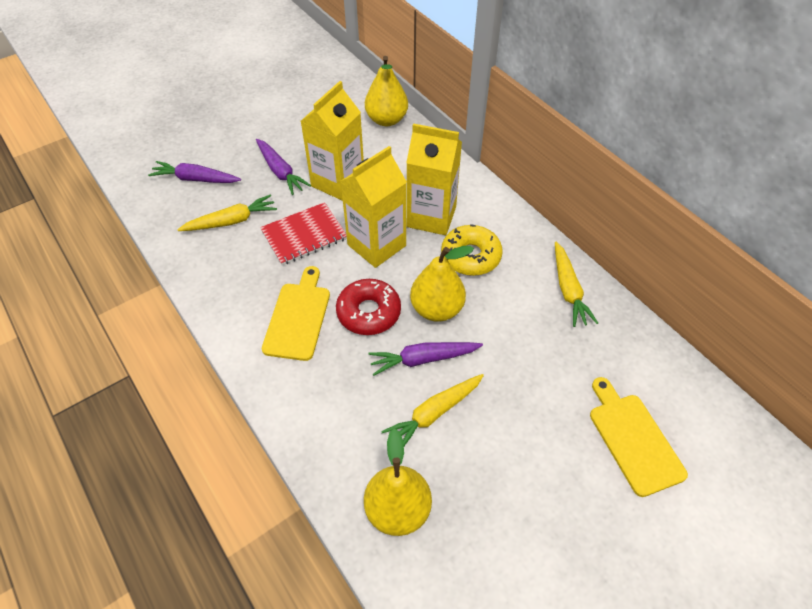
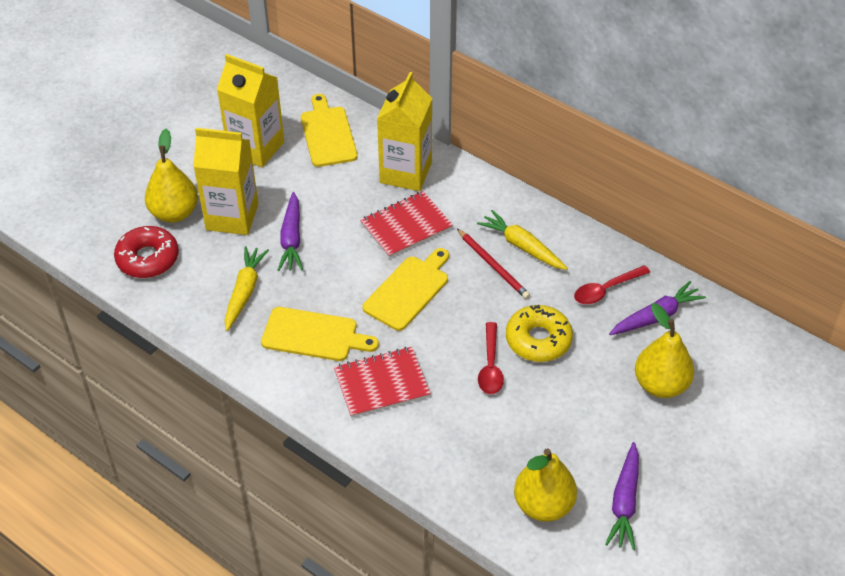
red notebook: [260,202,347,265] = 1 -> [334,347,431,418] [360,191,453,258] = 2
red pencil: none = 0 -> [457,229,530,299] = 1
red spoon: none = 0 -> [478,322,504,394] [574,265,650,304] = 2
yellow carrot: [177,194,277,231] [381,374,484,446] [555,242,598,327] = 3 -> [224,246,269,331] [477,210,568,270] = 2
yellow cutting board: [262,266,330,361] [590,377,688,497] = 2 -> [261,307,379,361] [301,94,358,167] [362,248,449,331] = 3

